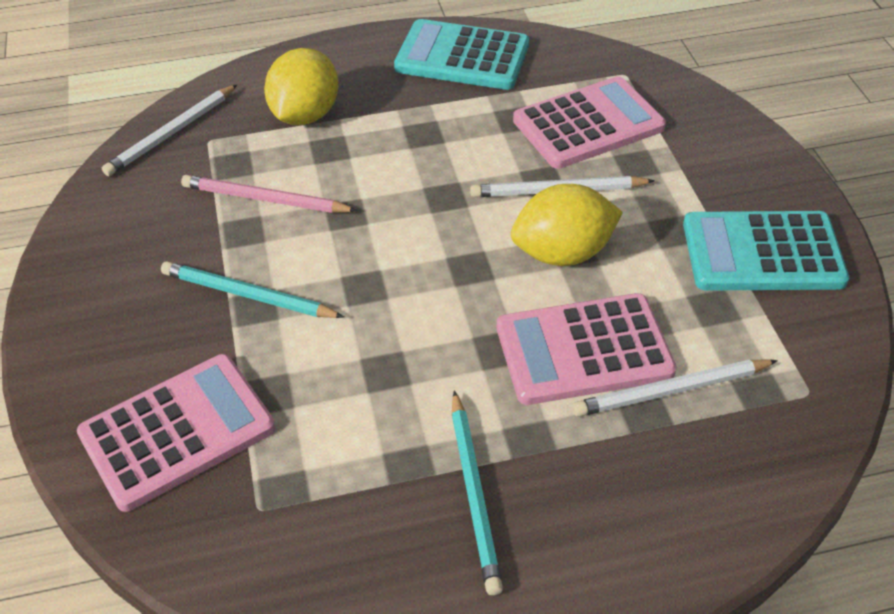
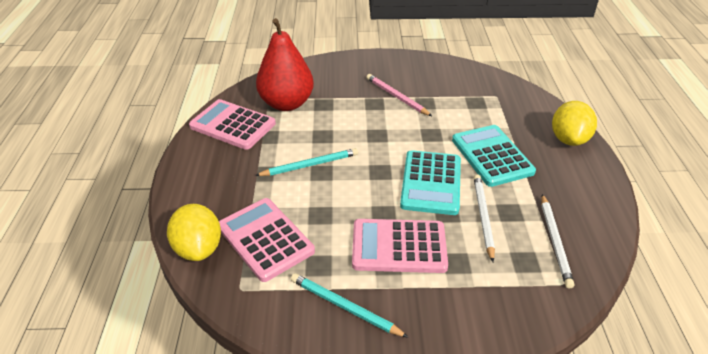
red pear: none = 0 -> [256,18,314,111] = 1
white pencil: [102,84,238,176] [470,176,655,197] [573,359,778,417] = 3 -> [474,174,495,262] [542,194,574,288] = 2

